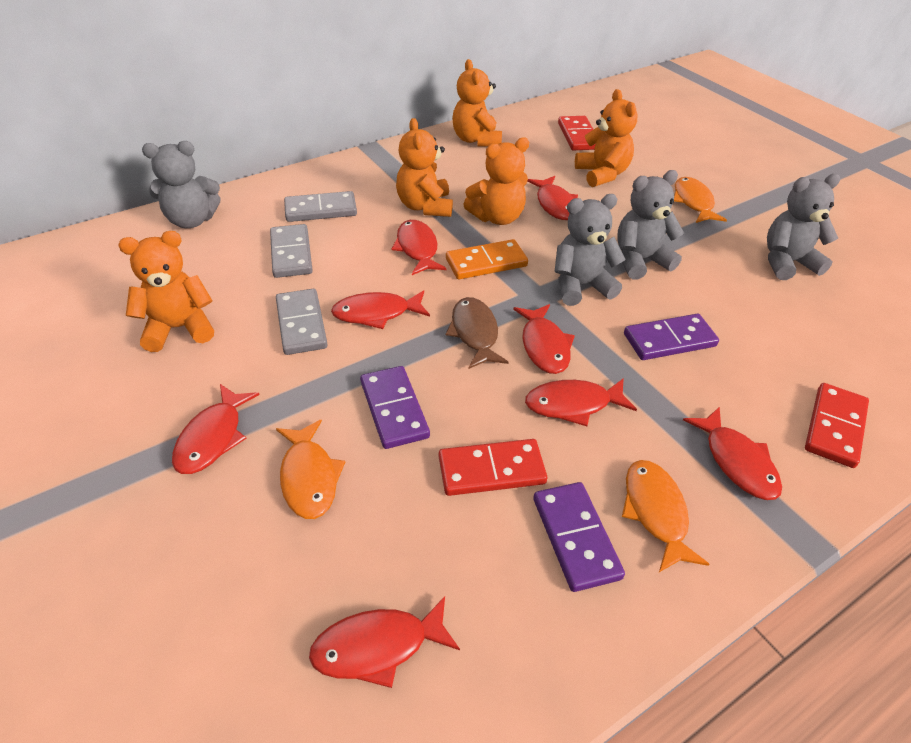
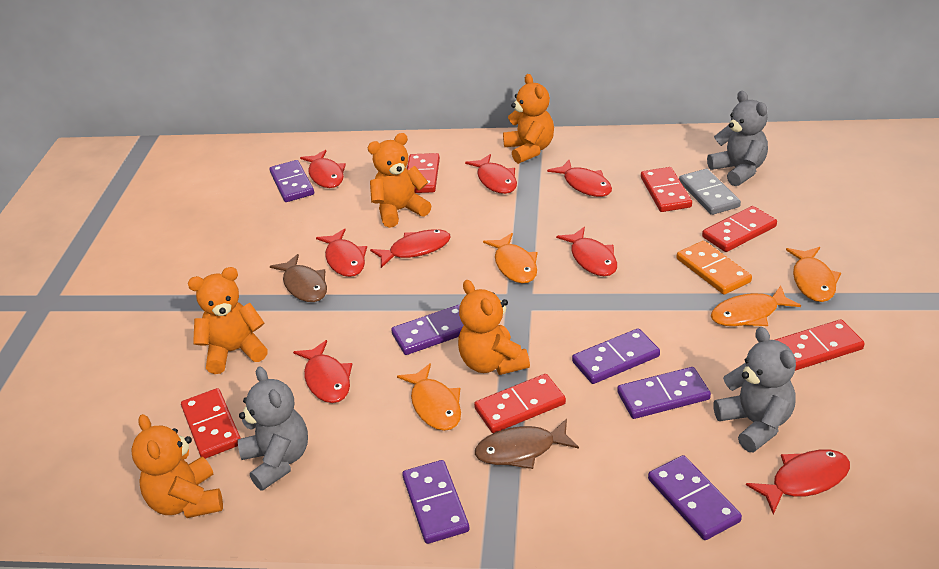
brown fish: [446,297,508,369] = 1 -> [270,254,327,302] [475,419,579,469] = 2
grey domino: [270,224,313,278] [276,289,328,355] [284,191,357,222] = 3 -> [679,169,741,215] = 1
grey teddy bear: [142,141,221,228] [555,194,626,306] [617,170,684,280] [767,174,840,280] = 4 -> [238,366,308,491] [707,91,768,186] [713,327,796,452] = 3
orange fish: [276,420,345,519] [622,460,709,572] [674,177,727,223] = 3 -> [397,363,461,431] [483,233,537,283] [711,286,801,326] [786,247,841,302] = 4
purple domino: [360,366,430,449] [533,482,625,592] [624,314,719,360] = 3 -> [269,160,314,202] [391,305,464,355] [402,460,469,544] [572,328,660,384] [617,367,711,419] [648,455,742,540] = 6
red domino: [439,439,547,496] [558,116,596,151] [805,383,869,468] = 3 -> [181,388,241,459] [407,153,440,193] [474,374,566,433] [641,167,692,212] [702,206,777,252] [775,319,865,371] = 6

